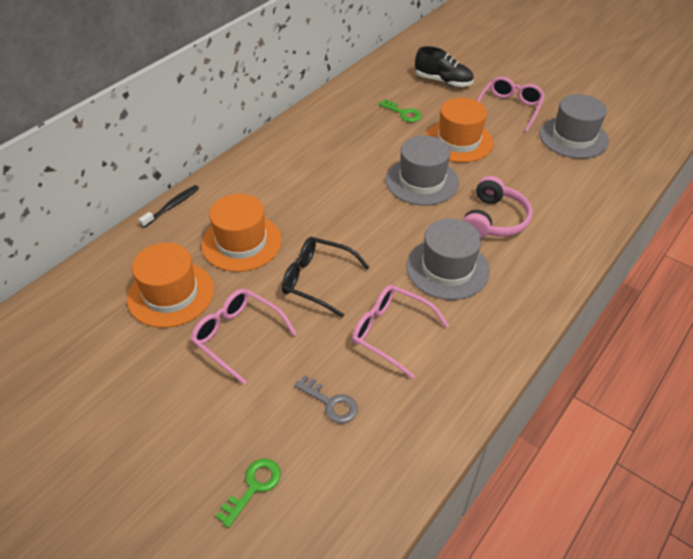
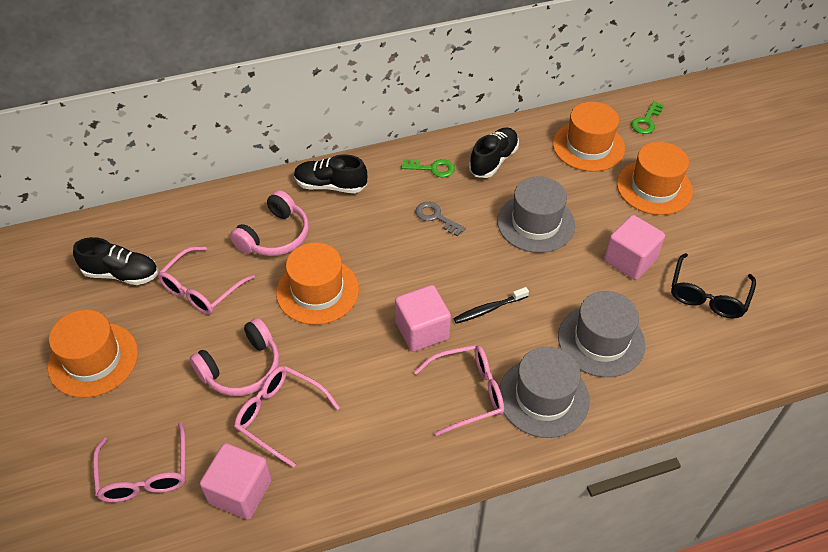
black shoe: [415,46,474,87] = 1 -> [73,237,158,285] [294,155,367,193] [469,127,519,178] = 3
orange hat: [127,243,214,328] [201,194,282,272] [425,98,494,163] = 3 -> [48,310,138,398] [276,243,359,325] [553,102,625,172] [617,142,693,215] = 4
pink cube: none = 0 -> [200,443,272,520] [395,285,451,352] [604,215,665,280] = 3
pink glasses: [191,289,297,385] [352,285,449,379] [477,76,545,132] = 3 -> [93,422,186,502] [158,246,255,314] [234,366,340,468] [414,345,504,436] = 4
pink headphones: [463,176,533,238] = 1 -> [190,318,279,396] [230,190,309,256] = 2

